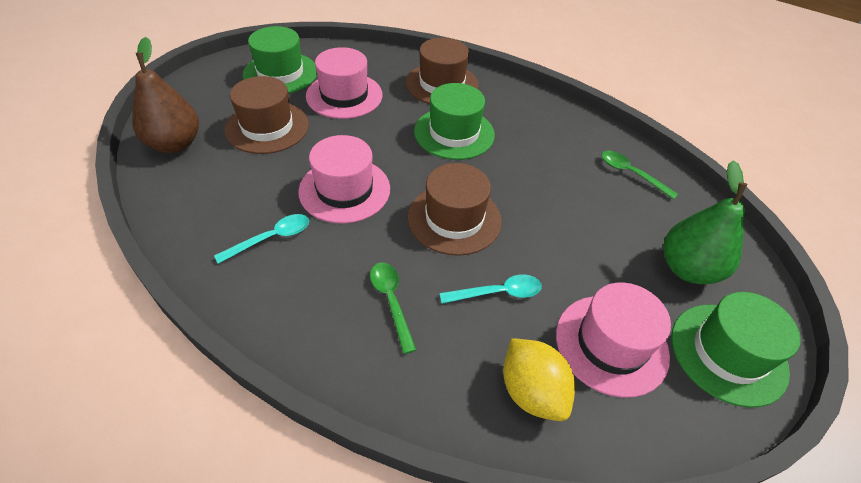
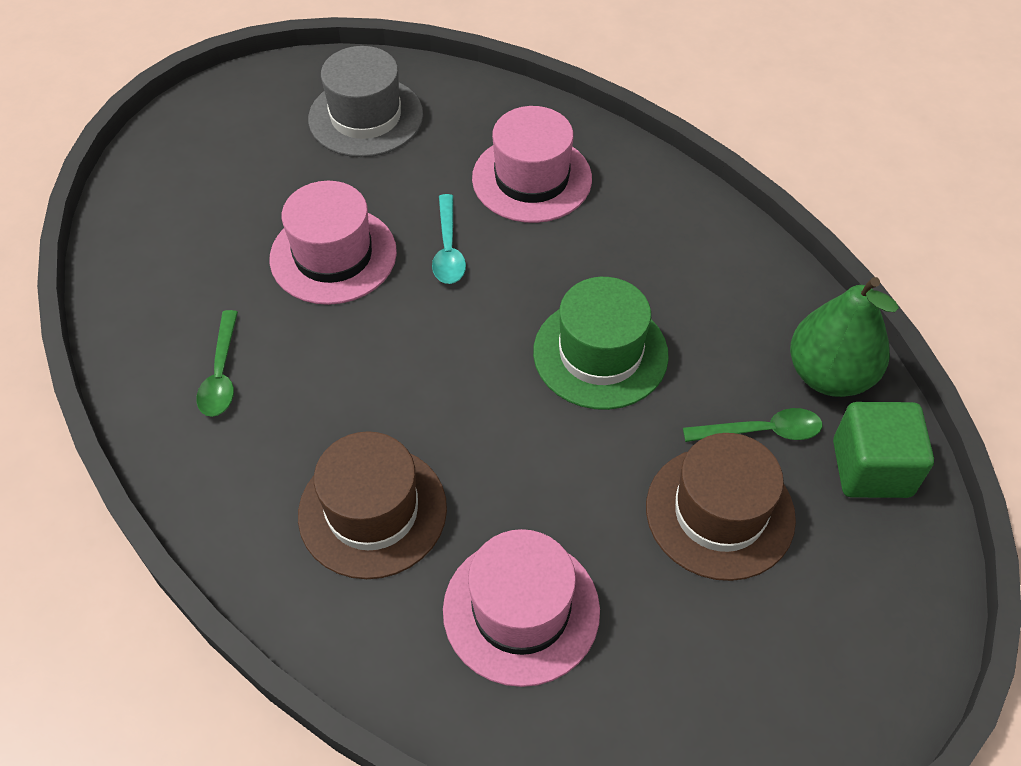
brown hat: [225,76,309,154] [405,38,479,104] [407,163,502,256] = 3 -> [298,431,447,579] [646,433,796,581] = 2
brown pear: [132,37,199,153] = 1 -> none = 0
green cube: none = 0 -> [833,402,934,498] = 1
green hat: [243,26,317,93] [414,83,495,160] [671,292,801,408] = 3 -> [533,277,669,410] = 1
grey hat: none = 0 -> [308,46,423,157] = 1
turquoise spoon: [214,214,309,264] [440,274,542,304] = 2 -> [432,194,466,284] = 1
yellow lemon: [503,338,575,421] = 1 -> none = 0

